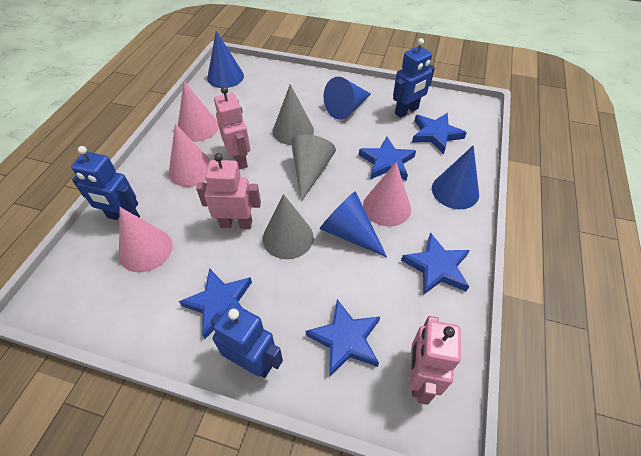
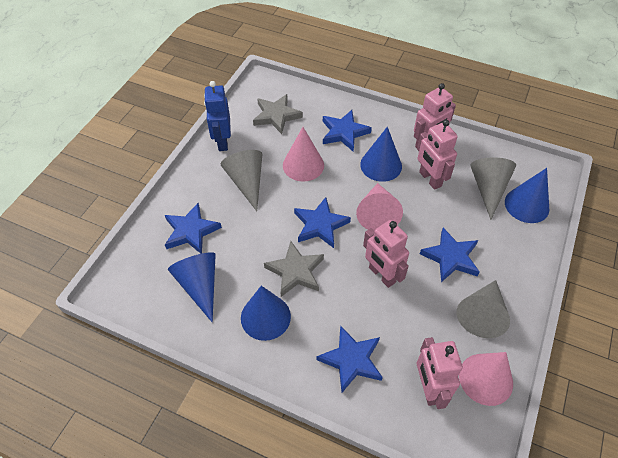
blue robot: [71,146,140,220] [211,303,283,378] [393,38,435,118] = 3 -> [204,81,231,151] = 1
grey star: none = 0 -> [253,94,303,134] [264,241,324,297] = 2
pink cone: [119,207,173,272] [169,124,210,187] [178,81,219,142] [363,162,411,226] = 4 -> [283,127,324,182] [356,183,403,232] [459,352,513,406] = 3
pink robot: [196,153,261,229] [214,86,250,170] [409,316,461,405] = 3 -> [363,220,409,288] [414,83,456,148] [417,120,458,190] [417,337,463,409] = 4

